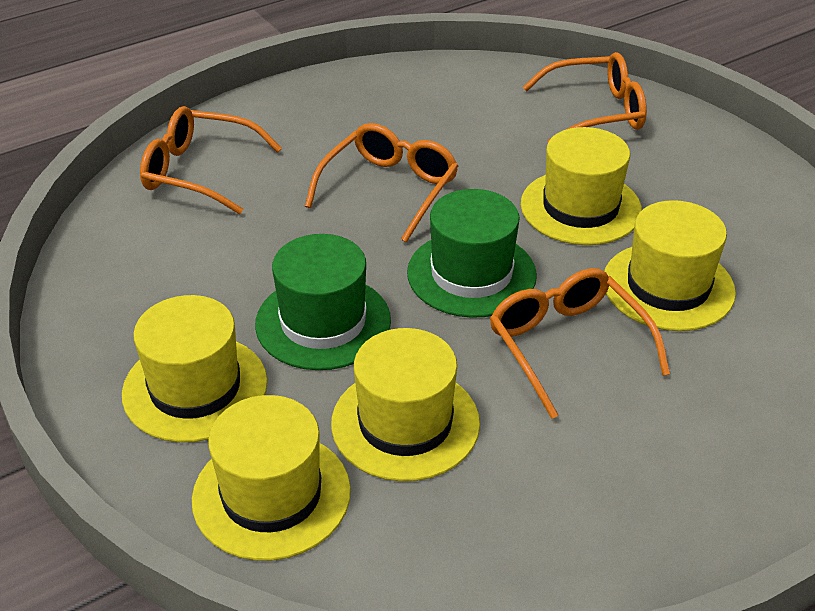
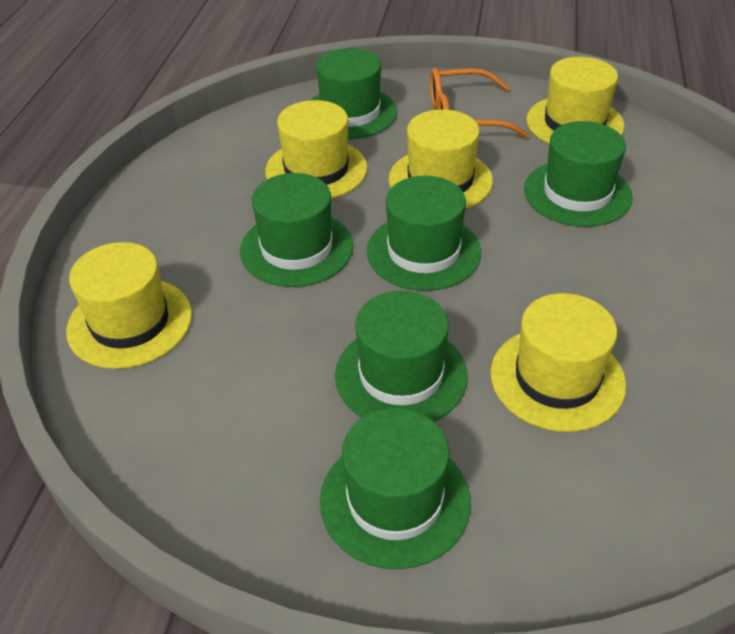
green hat: [255,234,391,370] [407,189,537,318] = 2 -> [240,173,353,287] [311,48,397,139] [320,408,471,569] [335,291,468,422] [367,176,481,291] [524,121,633,227] = 6
orange glasses: [140,106,282,214] [305,123,458,243] [490,268,670,419] [523,52,647,142] = 4 -> [430,68,529,138] = 1

